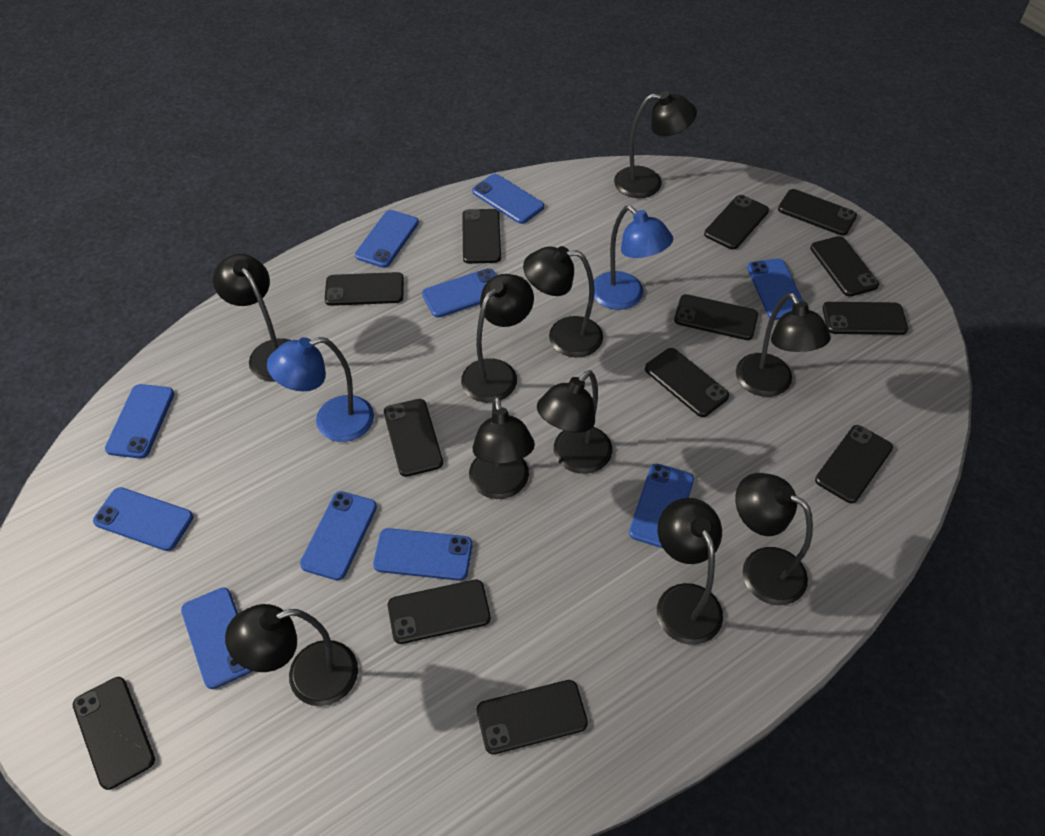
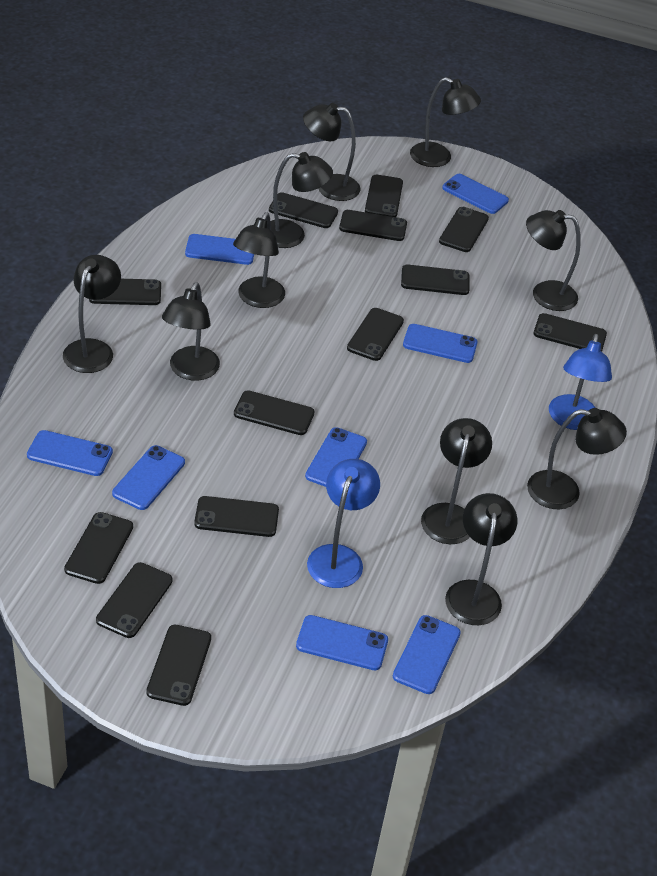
blue phone: [93,487,193,551] [105,384,175,459] [181,587,253,689] [300,491,377,580] [355,210,419,268] [373,528,472,581] [422,268,496,318] [472,174,544,224] [629,464,694,548] [747,259,803,320] = 10 -> [27,430,113,476] [112,445,185,510] [185,234,254,265] [296,615,388,670] [305,427,367,487] [393,615,461,694] [403,324,478,363] [442,174,509,214] = 8

